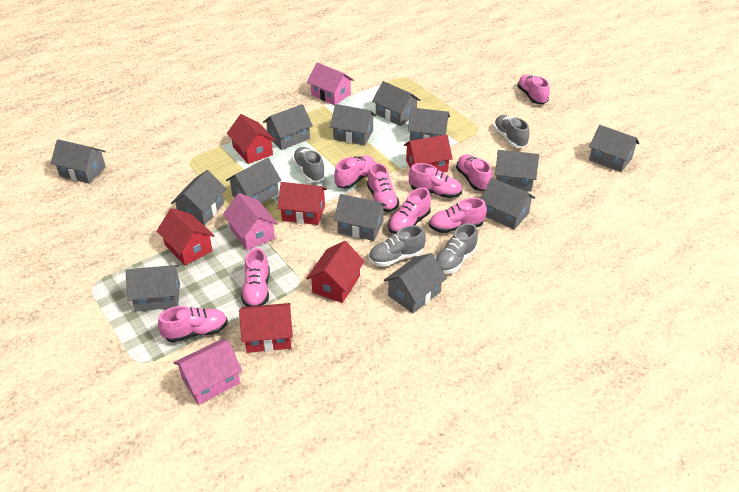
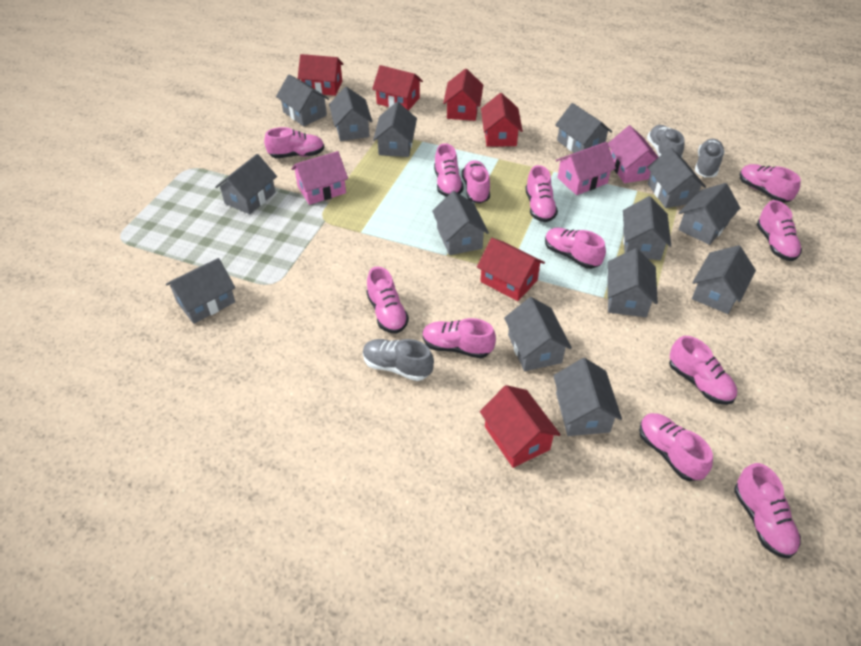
grey house: [51,139,106,184] [126,265,180,311] [171,170,226,225] [226,158,281,203] [263,104,313,150] [330,104,376,146] [334,194,387,241] [372,81,421,126] [384,253,447,313] [408,108,450,141] [481,178,535,230] [495,150,539,191] [589,125,639,172] = 13 -> [166,258,235,324] [215,154,277,214] [276,74,329,126] [329,87,373,141] [373,102,417,157] [432,191,489,255] [504,297,572,371] [553,358,622,436] [555,103,612,153] [607,248,658,317] [623,196,671,260] [647,148,706,208] [678,183,740,245] [692,245,756,314] = 14
grey shoe: [292,147,326,182] [369,225,426,267] [435,223,478,274] [493,115,529,147] = 4 -> [363,339,434,381] [647,125,684,158] [695,139,725,177] = 3
pink shoe: [158,306,228,343] [241,248,270,307] [334,155,375,189] [367,163,399,212] [388,188,431,234] [409,163,462,198] [429,198,487,233] [456,154,492,191] [517,75,550,104] = 9 -> [264,127,325,158] [366,267,409,333] [423,318,496,358] [434,143,464,197] [462,160,490,203] [525,165,558,222] [545,227,606,269] [639,413,713,481] [669,336,737,405] [734,463,801,558] [740,164,801,203] [756,200,802,261] = 12

